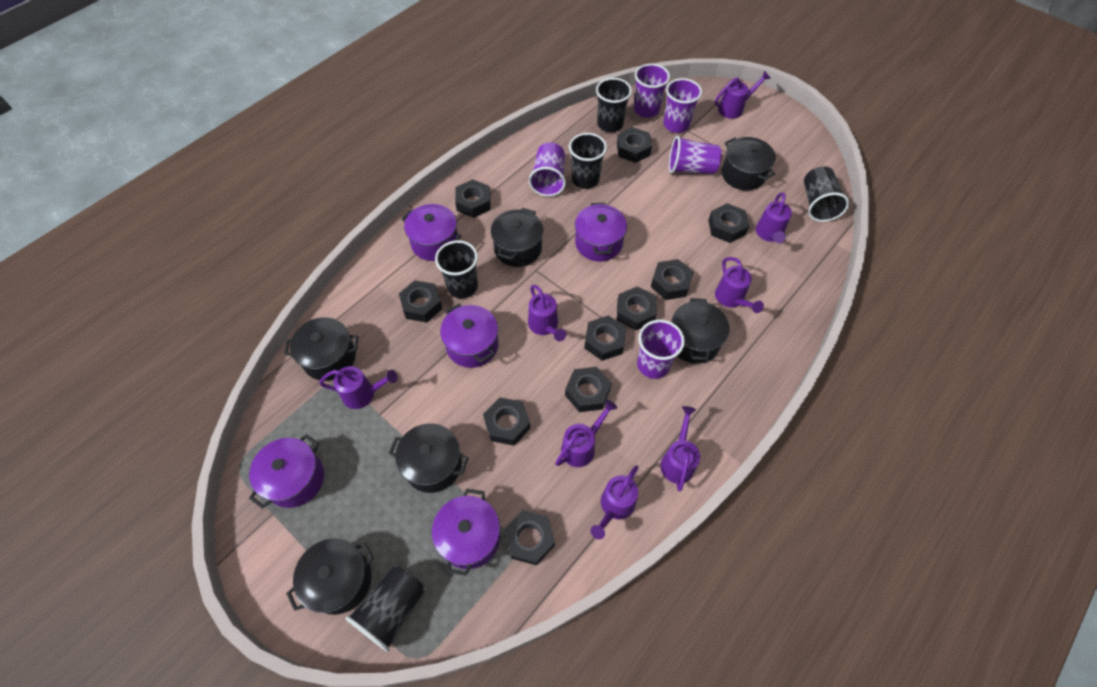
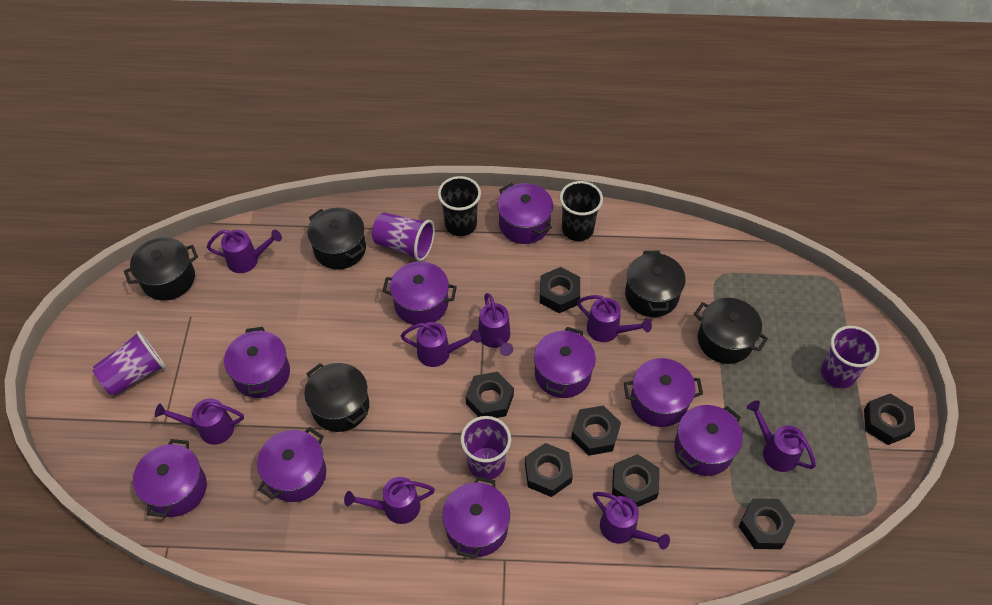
black cup: [346,566,425,652] [435,240,478,299] [569,133,607,189] [596,78,632,132] [804,166,849,222] = 5 -> [438,176,481,236] [560,181,603,241] = 2
black nut: [399,280,442,323] [455,179,491,218] [483,397,530,445] [504,510,555,565] [565,367,612,412] [584,315,626,361] [617,127,652,163] [617,286,657,331] [651,259,694,300] [708,203,749,243] = 10 -> [466,372,514,418] [525,443,573,497] [540,267,580,313] [571,405,621,456] [612,454,660,507] [738,499,795,549] [864,393,915,445] = 7
black pot: [284,317,358,381] [286,538,374,615] [389,423,469,493] [491,208,543,267] [671,298,729,364] [722,137,776,191] = 6 -> [124,237,198,301] [304,363,369,432] [307,207,366,270] [625,251,686,317] [694,298,768,364] = 5
purple cup: [529,142,566,197] [634,64,670,118] [637,320,685,379] [664,78,702,133] [669,136,722,174] = 5 -> [93,331,166,395] [372,212,435,261] [461,416,511,479] [821,326,879,388] = 4
purple pot: [249,434,324,509] [401,204,462,261] [432,489,500,576] [440,304,499,368] [575,203,627,262] = 5 -> [133,439,207,517] [224,327,290,398] [257,427,326,502] [383,261,457,325] [442,477,510,559] [497,183,553,244] [534,327,596,398] [624,358,703,427] [674,405,743,476] = 9

